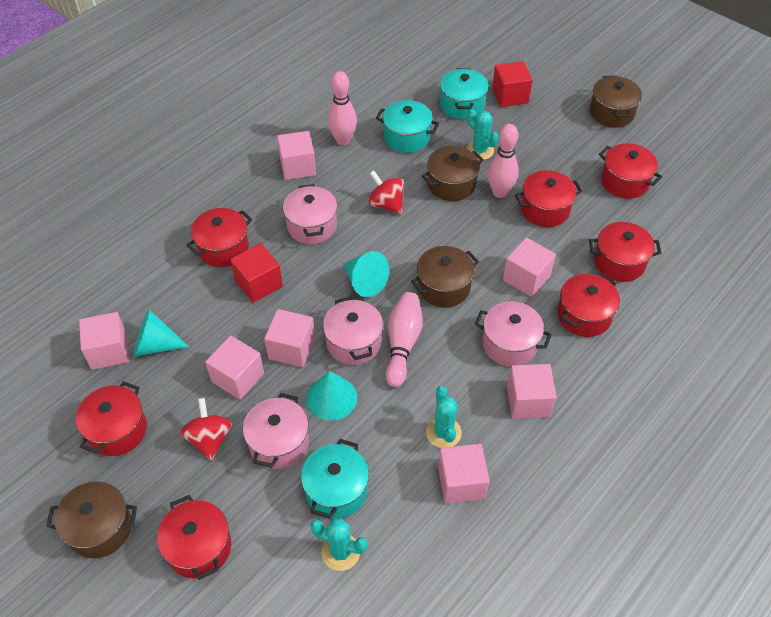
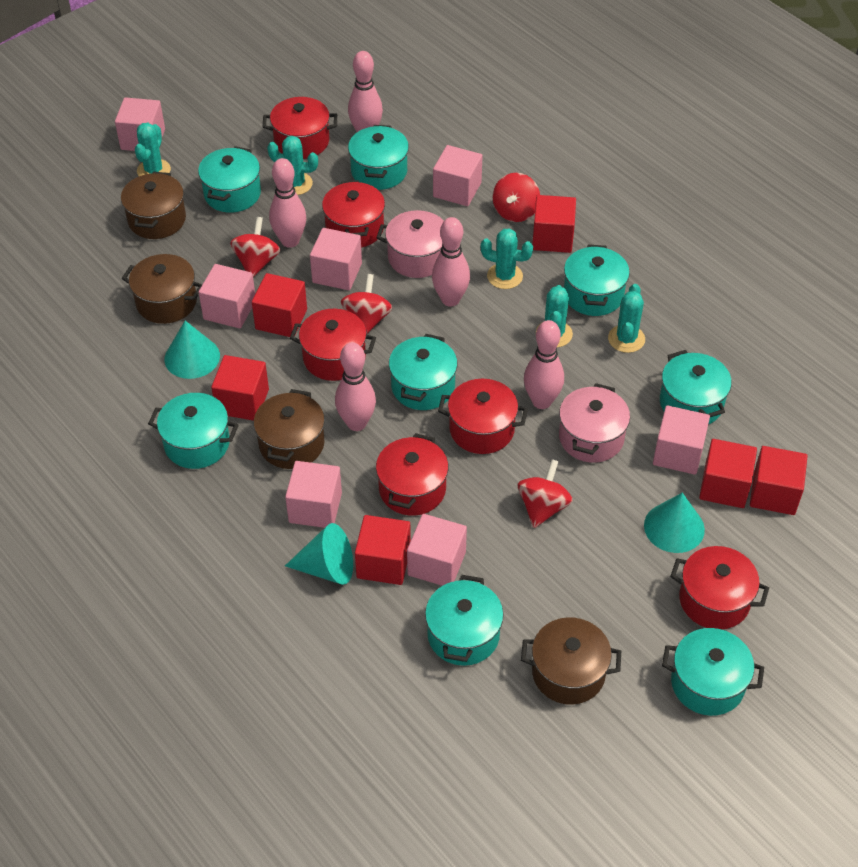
pink bowling pin: [328,71,357,145] [385,292,423,387] [488,124,519,198] = 3 -> [269,158,306,248] [335,342,376,431] [348,51,383,132] [432,217,470,307] [524,320,564,409] = 5
pink pot: [243,393,309,469] [283,184,337,244] [323,297,383,365] [475,301,552,367] = 4 -> [376,210,444,278] [559,383,630,463] = 2
red cube: [230,243,283,303] [492,61,533,107] = 2 -> [211,355,269,421] [252,273,307,337] [355,515,411,585] [532,195,576,253] [699,439,757,508] [750,446,808,515] = 6
red pot: [76,381,147,456] [157,495,231,580] [186,208,252,267] [515,170,583,227] [558,274,620,337] [589,222,661,282] [599,143,662,199] = 7 -> [263,97,337,159] [290,309,376,381] [322,180,385,248] [376,433,449,516] [438,379,528,454] [670,546,769,630] = 6
red spinning top: [180,398,232,461] [369,170,404,214] = 2 -> [230,217,280,277] [341,274,392,334] [493,173,540,222] [517,459,573,528] = 4
turquoise cactus: [310,519,368,571] [426,386,462,448] [466,109,499,160] = 3 -> [135,123,171,176] [267,136,318,195] [481,228,533,289] [536,285,573,348] [608,284,645,353] = 5
turquoise pot: [301,439,369,519] [376,100,439,153] [440,68,489,120] = 3 -> [148,393,238,469] [198,146,261,213] [348,125,409,190] [389,334,458,410] [425,575,504,666] [564,245,630,316] [660,350,732,424] [662,628,764,716] = 8

